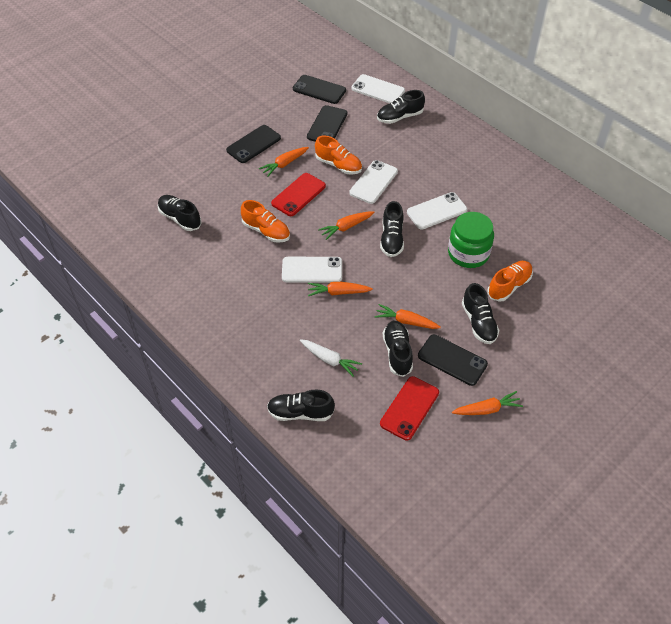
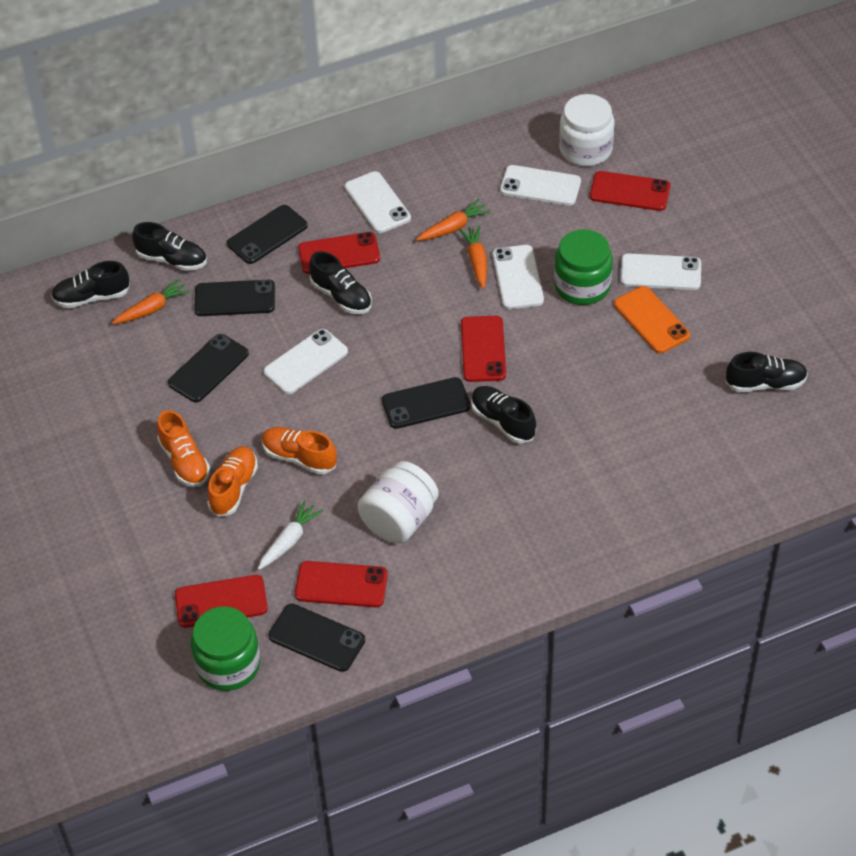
black phone: [226,125,281,163] [293,75,346,104] [307,105,347,142] [418,334,488,386] = 4 -> [168,334,249,402] [195,280,275,316] [227,205,308,264] [268,604,365,672] [382,377,471,429] = 5
black shoe: [158,195,202,231] [267,390,335,421] [377,90,425,124] [380,201,404,257] [383,321,413,377] [462,283,499,344] = 6 -> [51,261,130,308] [132,222,207,271] [309,251,372,314] [471,386,536,443] [726,352,808,392] = 5
green jar: [448,212,494,268] = 1 -> [191,606,260,691] [554,229,613,305] = 2
orange carrot: [259,147,309,177] [308,282,373,296] [318,211,375,240] [374,304,441,329] [452,391,523,415] = 5 -> [112,279,190,324] [416,199,491,241] [459,226,487,289] = 3
orange phone: none = 0 -> [614,286,690,353] = 1
red phone: [271,173,326,216] [380,376,439,441] = 2 -> [175,575,268,628] [295,561,388,607] [298,232,380,274] [461,316,506,382] [590,171,671,211] = 5
white jar: none = 0 -> [358,461,439,543] [559,94,615,166] = 2
white phone: [282,257,342,283] [349,160,398,204] [351,74,405,103] [407,192,467,230] = 4 -> [263,329,348,394] [345,171,411,233] [493,245,544,309] [500,165,581,206] [620,253,701,290] = 5

